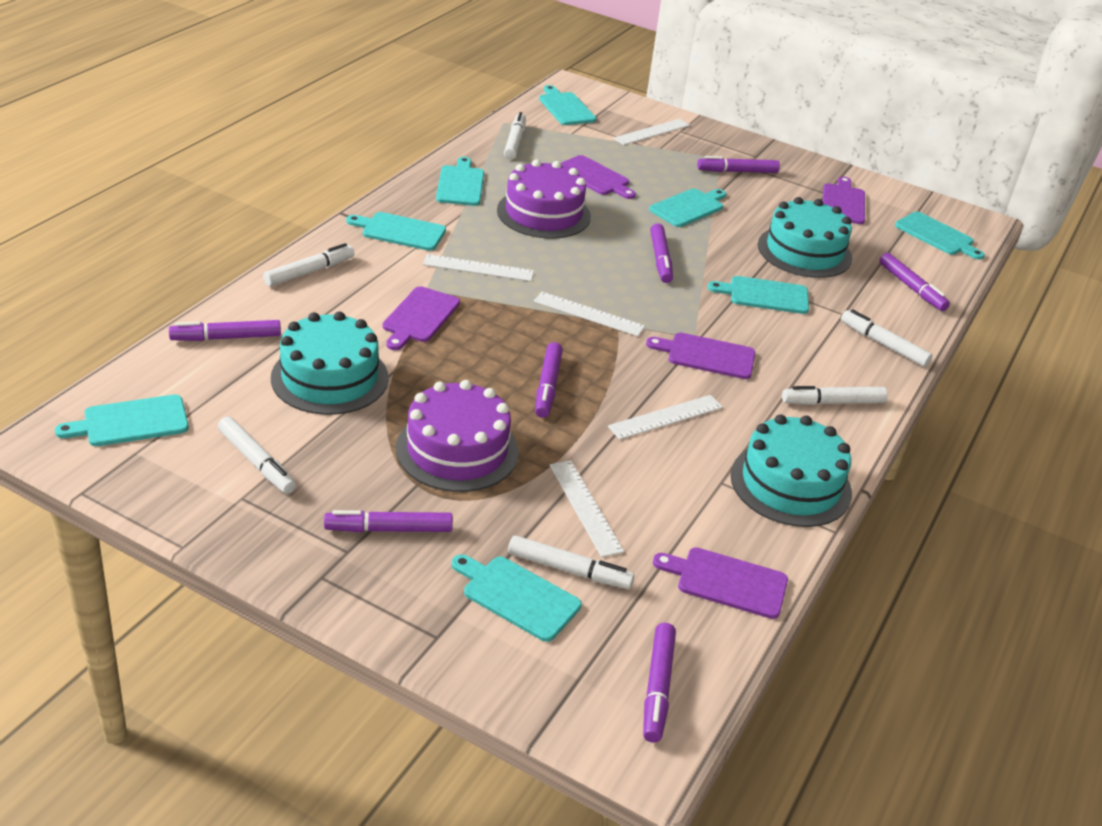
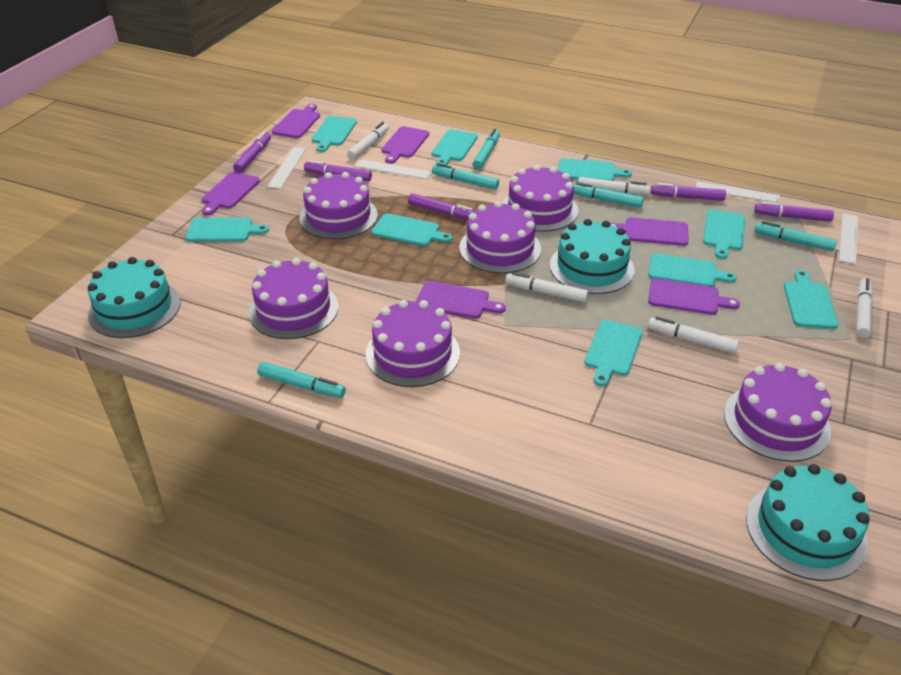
purple cake: [396,380,519,492] [497,160,591,239] = 2 -> [248,258,338,339] [299,172,378,239] [366,300,460,387] [459,201,541,274] [502,165,578,232] [724,363,832,462] = 6
purple cutting board: [383,286,460,350] [561,155,636,199] [646,333,755,379] [653,548,788,619] [823,176,865,224] = 5 -> [202,172,260,215] [272,104,320,138] [381,126,429,164] [415,281,506,319] [610,217,689,246] [648,278,740,315] = 6
purple marker: [169,320,281,341] [324,510,453,533] [535,342,563,418] [643,623,676,743] [650,223,673,283] [697,156,780,173] [879,253,950,311] = 7 -> [233,132,271,173] [304,160,372,182] [408,193,474,220] [651,183,726,201] [754,202,834,222] = 5
turquoise cutting board: [55,395,189,446] [346,212,446,251] [436,157,484,206] [451,554,582,642] [539,85,596,125] [649,189,726,227] [708,276,809,314] [895,212,985,260] = 8 -> [186,218,269,242] [312,116,357,152] [371,213,453,246] [431,129,478,165] [558,158,632,181] [584,320,643,386] [648,253,737,287] [703,210,745,259] [784,270,838,329] = 9
turquoise marker: none = 0 -> [257,362,346,398] [432,163,499,190] [473,129,500,169] [573,182,644,208] [755,221,837,251] = 5
white marker: [218,416,296,494] [263,243,355,287] [504,112,526,160] [508,535,634,589] [782,386,888,405] [841,309,933,367] = 6 -> [347,122,389,160] [506,272,589,302] [578,177,651,195] [648,317,739,353] [856,278,873,338] = 5
white ruler: [423,254,534,281] [533,292,645,336] [550,460,624,557] [608,395,723,440] [613,119,690,145] = 5 -> [267,147,306,189] [354,159,432,179] [696,181,780,203] [839,213,859,264] = 4

